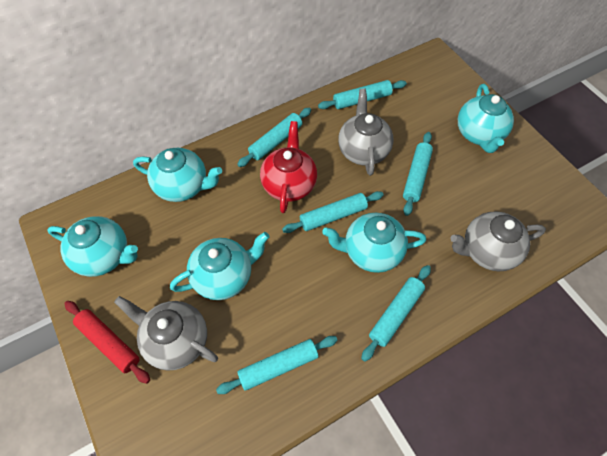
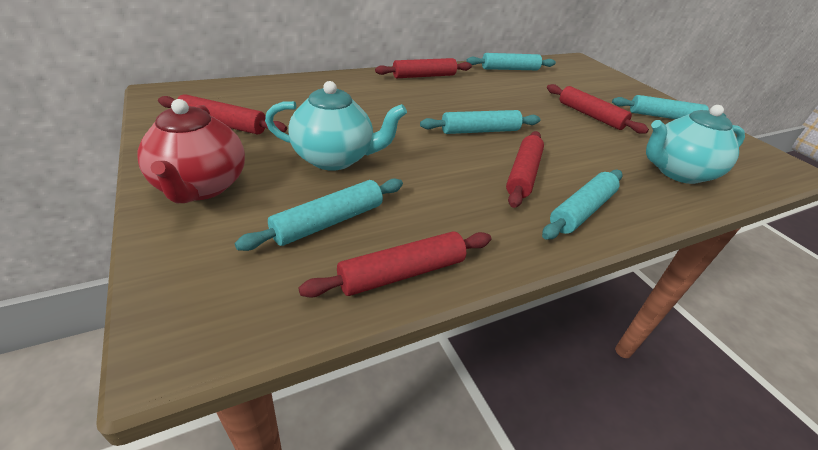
grey teapot: [114,296,218,371] [338,89,394,176] [450,212,546,272] = 3 -> none = 0
red rolling pin: [64,301,150,384] = 1 -> [158,94,287,134] [298,231,491,298] [375,58,472,78] [506,131,544,208] [547,84,649,134] = 5
turquoise rolling pin: [216,336,338,394] [237,107,311,167] [282,191,384,233] [318,80,407,109] [361,265,431,362] [403,132,433,216] = 6 -> [235,178,403,251] [420,110,540,134] [466,53,556,70] [542,169,623,239] [612,95,726,119] = 5
turquoise teapot: [47,216,138,277] [133,148,222,202] [170,232,269,300] [322,213,426,273] [458,84,514,153] = 5 -> [265,81,407,171] [646,105,745,184] = 2

